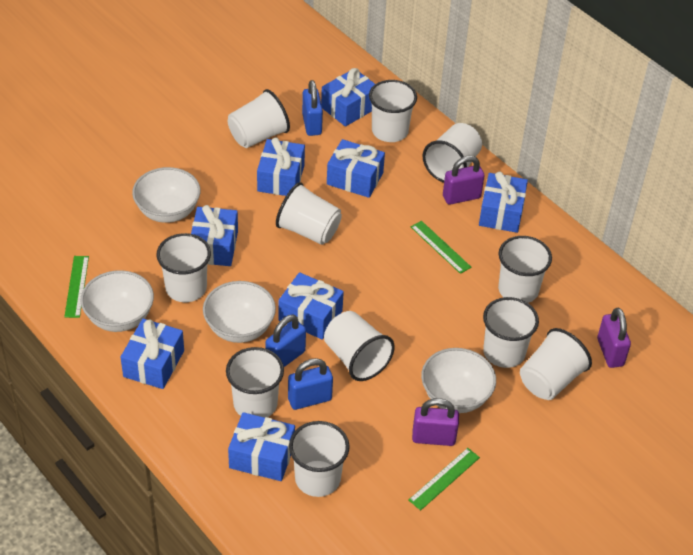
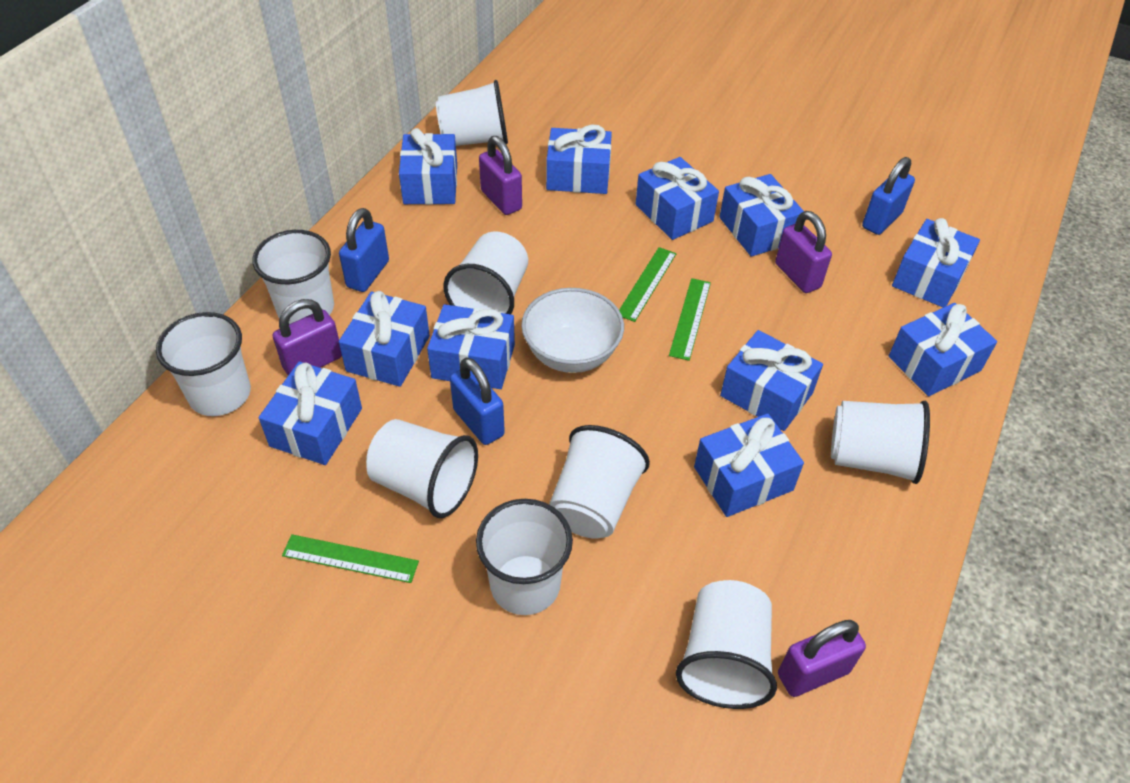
blue gift: [121,319,184,389] [191,205,238,266] [228,412,295,481] [257,137,305,196] [278,272,344,340] [321,68,375,127] [327,139,385,198] [479,172,528,233] = 8 -> [259,361,362,465] [339,291,430,387] [399,128,457,205] [427,304,515,389] [546,124,612,194] [636,157,719,240] [694,414,804,517] [719,174,804,257] [720,330,823,431] [889,303,997,396] [892,218,980,308] = 11
purple padlock: [412,398,459,446] [443,156,485,205] [597,308,631,368] = 3 -> [273,299,342,375] [479,136,522,215] [775,211,832,293] [778,620,866,697] = 4
white bowl: [81,270,154,332] [132,167,200,223] [203,281,276,343] [421,348,496,413] = 4 -> [521,288,624,373] = 1
white cup: [156,233,211,302] [226,347,284,418] [228,89,290,148] [276,182,342,245] [289,421,350,497] [324,311,395,381] [369,80,417,142] [423,123,482,183] [483,297,539,368] [498,236,552,303] [520,328,592,400] = 11 -> [156,312,251,416] [252,230,334,324] [366,419,478,518] [436,80,508,146] [443,232,528,314] [476,499,573,615] [549,425,650,539] [676,580,777,709] [831,401,930,484] = 9

